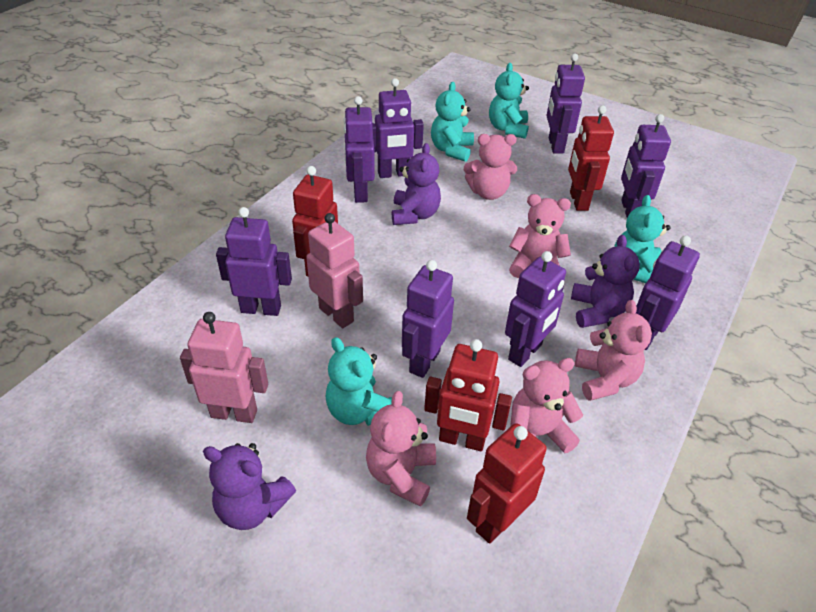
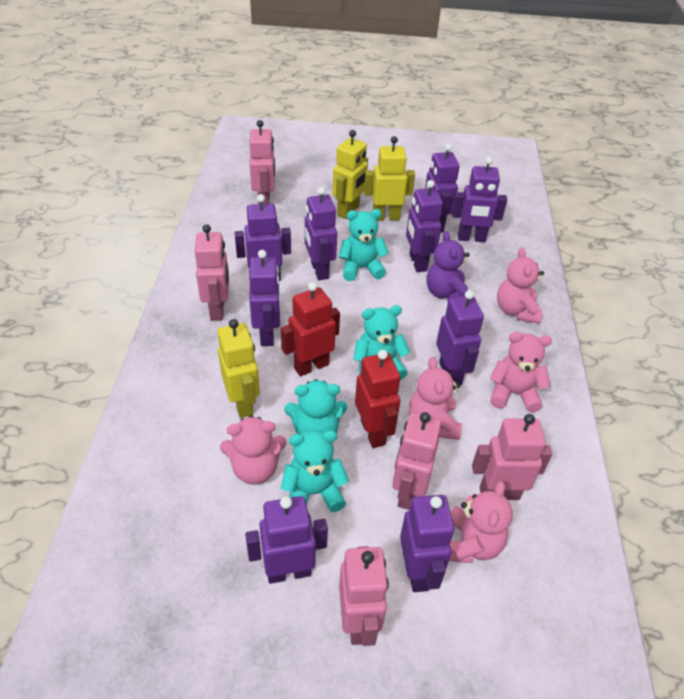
pink robot: [180,312,268,423] [306,213,363,328] = 2 -> [195,224,229,320] [250,120,275,204] [339,546,389,646] [392,412,441,510] [472,414,552,500] = 5
purple robot: [216,207,292,316] [344,96,375,203] [373,78,424,178] [402,260,454,378] [505,251,566,367] [547,53,585,154] [621,114,671,217] [636,235,700,350] = 8 -> [235,194,291,281] [245,496,328,584] [249,250,281,346] [305,187,337,280] [400,495,454,592] [406,180,443,272] [425,144,460,233] [436,290,484,385] [452,157,507,242] = 9
purple teddy bear: [203,443,296,530] [392,143,441,225] [571,235,640,328] = 3 -> [426,231,470,302] = 1
red robot: [292,166,338,277] [424,339,512,451] [467,423,547,544] [568,105,614,211] = 4 -> [281,282,340,376] [355,350,401,448] = 2
yellow robot: none = 0 -> [218,319,260,418] [333,130,368,219] [364,136,415,221] = 3

